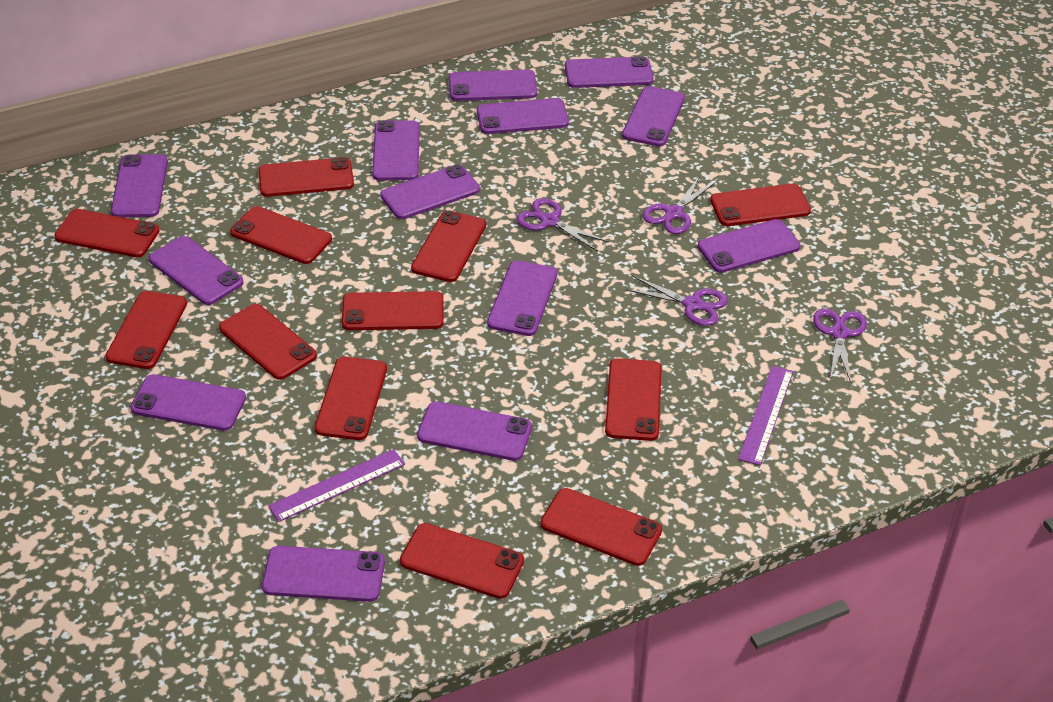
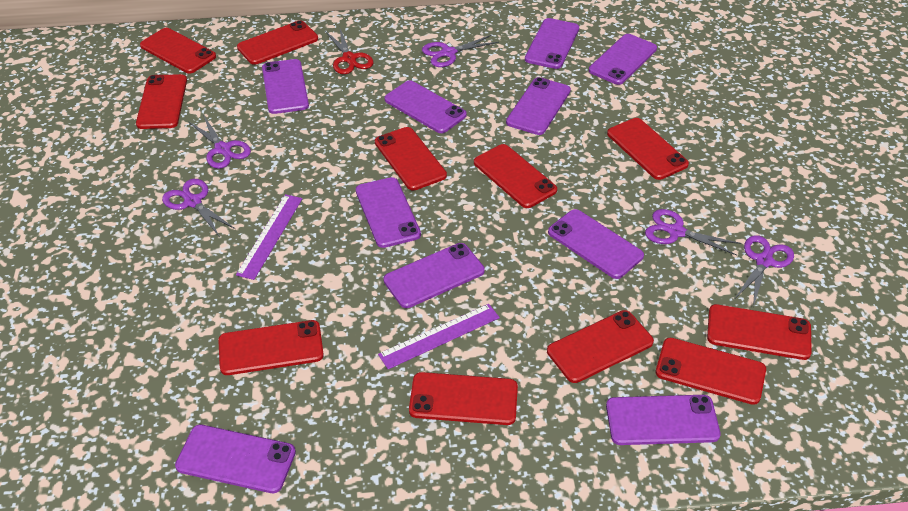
purple phone: [111,154,168,217] [130,374,246,431] [149,236,244,305] [262,546,385,602] [372,120,420,180] [380,164,480,219] [417,401,532,461] [449,69,537,101] [477,98,569,134] [487,260,557,336] [565,56,654,88] [622,86,685,147] [698,219,801,273] = 13 -> [175,425,296,493] [262,59,309,114] [356,177,421,248] [383,243,485,308] [385,80,467,133] [506,77,571,135] [525,18,579,69] [548,209,644,279] [589,34,657,85] [606,395,721,445] = 10
purple scissors: [516,198,609,252] [626,276,728,326] [643,176,716,234] [813,308,867,382] = 4 -> [162,179,236,237] [188,115,251,169] [422,35,499,67] [645,209,741,255] [735,235,794,307] = 5
red phone: [55,209,160,257] [106,291,187,369] [219,304,317,380] [230,206,332,264] [259,157,354,197] [315,357,387,440] [342,291,444,330] [400,523,524,599] [411,210,486,282] [541,488,662,566] [605,358,662,441] [710,184,811,226] = 12 -> [136,74,187,129] [140,28,216,73] [218,320,324,375] [237,20,318,65] [375,127,447,191] [409,372,518,425] [474,144,557,208] [547,310,654,383] [607,118,689,180] [656,338,766,405] [707,304,812,360] = 11
red scissors: none = 0 -> [325,29,373,74] = 1

